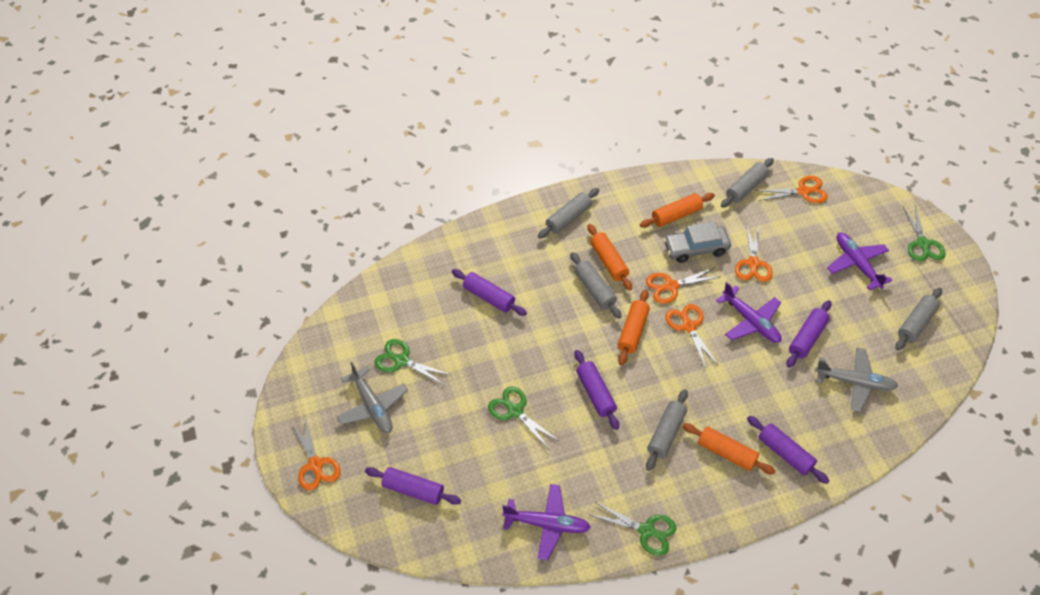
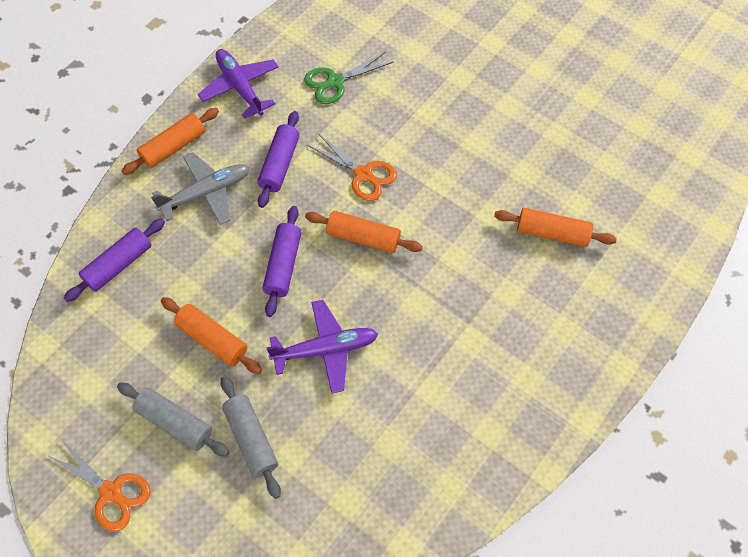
green scissors: [374,339,451,385] [488,386,560,449] [590,502,676,556] [903,205,946,262] = 4 -> [304,52,394,104] = 1
grey car: [663,222,731,263] = 1 -> none = 0
grey plane: [336,362,408,433] [815,347,898,412] = 2 -> [151,152,249,225] = 1
grey rolling pin: [538,188,599,239] [570,252,622,319] [646,389,688,471] [721,158,774,208] [895,288,942,350] = 5 -> [117,382,229,457] [221,376,281,499] = 2
orange scissors: [291,415,341,490] [646,268,720,304] [665,304,718,369] [735,226,773,282] [756,176,828,203] = 5 -> [47,440,151,531] [308,134,397,201] = 2
purple plane: [502,484,591,560] [716,282,782,343] [827,233,893,290] = 3 -> [198,49,279,119] [266,300,378,394] = 2
purple rolling pin: [365,467,461,505] [452,269,527,316] [574,350,619,430] [747,416,829,484] [787,300,831,368] = 5 -> [64,218,165,302] [258,111,300,208] [262,206,301,317] = 3

